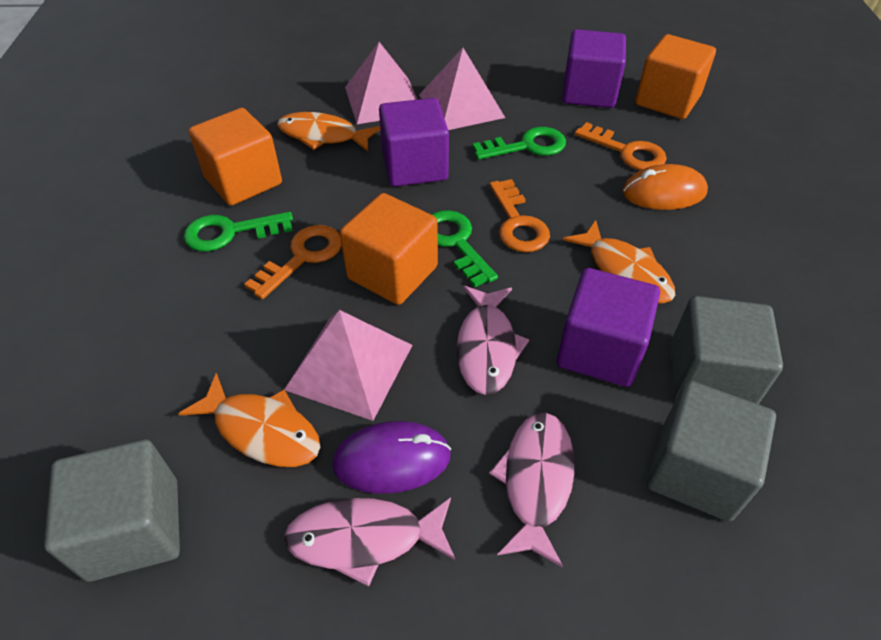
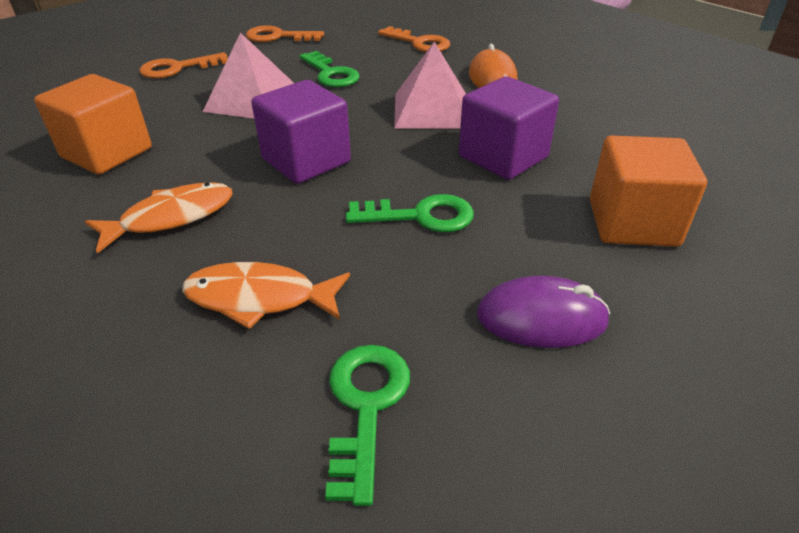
grey cube: [44,439,180,582] [647,381,776,521] [671,296,783,404] = 3 -> none = 0
orange cube: [189,108,282,206] [340,193,438,305] [635,34,716,119] = 3 -> [34,74,152,174] [590,136,707,247] = 2
orange fish: [178,373,320,467] [277,112,380,151] [563,220,675,304] = 3 -> [85,182,232,254] [182,262,350,329] = 2
pink fish: [284,497,456,587] [457,286,529,395] [489,412,575,568] = 3 -> none = 0
pink pyramid: [284,310,412,421] [345,42,418,124] [419,48,505,130] = 3 -> [203,32,294,119] [394,42,466,129] = 2
purple cube: [379,98,449,187] [557,268,660,387] [562,29,626,108] = 3 -> [251,80,351,184] [459,76,559,180] = 2

